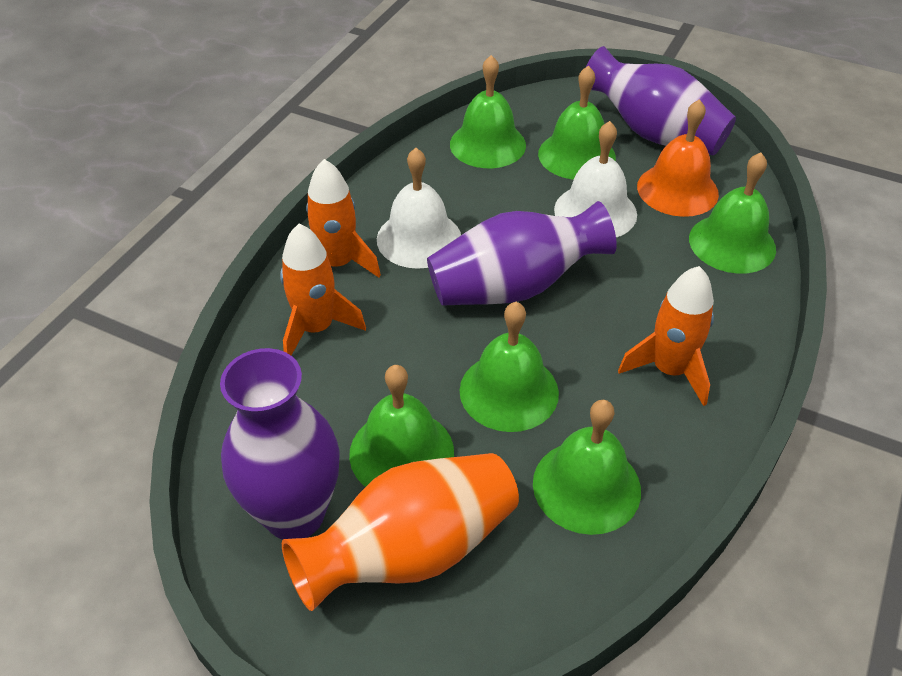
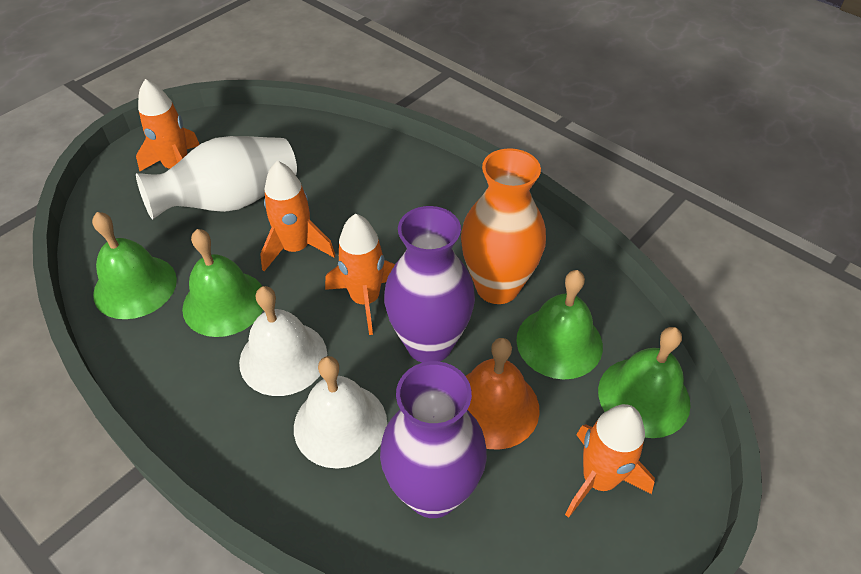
green bell: [349,365,454,487] [450,55,526,168] [459,302,559,432] [533,400,641,535] [538,65,616,180] [689,152,776,274] = 6 -> [92,212,177,319] [182,229,263,337] [516,270,603,379] [598,327,691,438] = 4
orange rocket: [280,224,366,355] [306,159,381,278] [618,266,714,406] = 3 -> [136,79,200,171] [260,161,335,271] [325,214,395,335] [565,404,655,518] = 4
purple vase: [220,348,340,540] [427,201,617,306] [585,46,736,155] = 3 -> [380,361,487,518] [384,206,475,363] = 2
white vase: none = 0 -> [136,136,297,219] = 1

